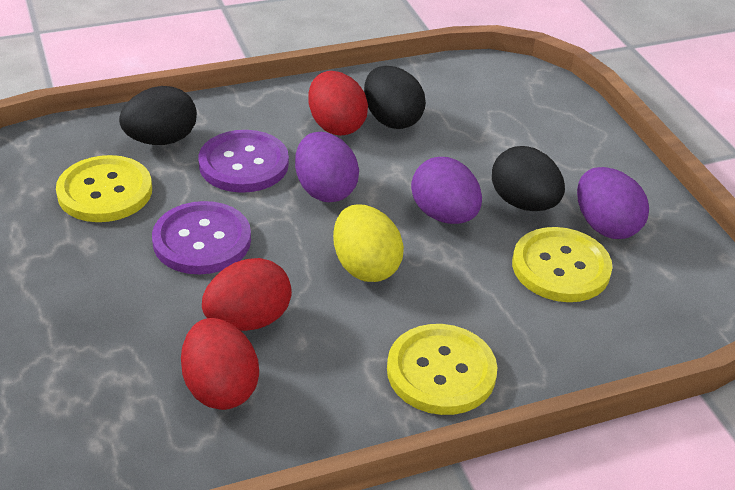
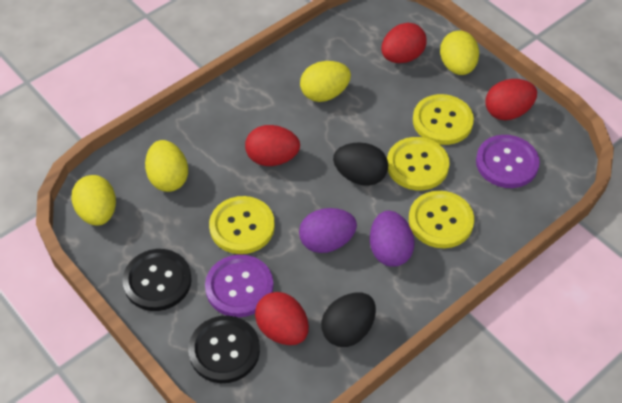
black button: none = 0 -> [123,249,192,311] [188,316,260,383] = 2
black egg: [119,86,197,145] [364,66,426,129] [492,146,565,211] = 3 -> [321,292,376,347] [333,143,388,186] = 2
purple egg: [295,132,359,202] [411,157,482,224] [577,167,649,239] = 3 -> [299,208,357,253] [370,211,415,267] = 2
red egg: [181,318,259,410] [202,258,292,331] [308,71,368,136] = 3 -> [245,125,300,166] [255,292,309,345] [381,23,427,63] [486,79,537,120] = 4
yellow button: [56,155,152,222] [387,324,498,415] [512,227,612,302] = 3 -> [209,196,275,254] [387,137,450,190] [409,191,474,248] [413,94,474,145] = 4
yellow egg: [333,205,404,282] = 1 -> [71,175,116,226] [145,140,188,192] [300,61,351,102] [440,30,479,75] = 4

